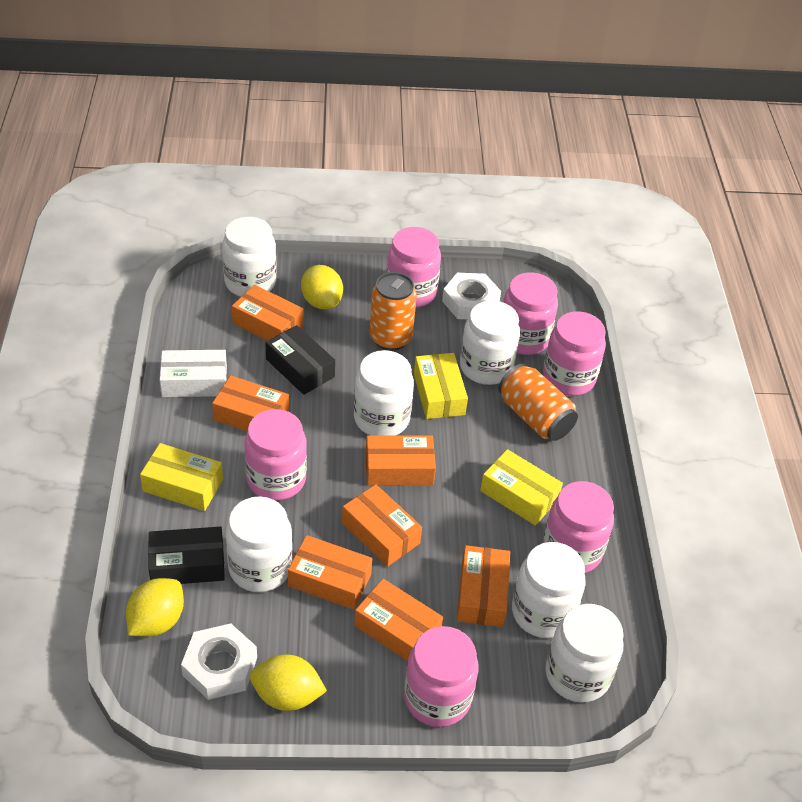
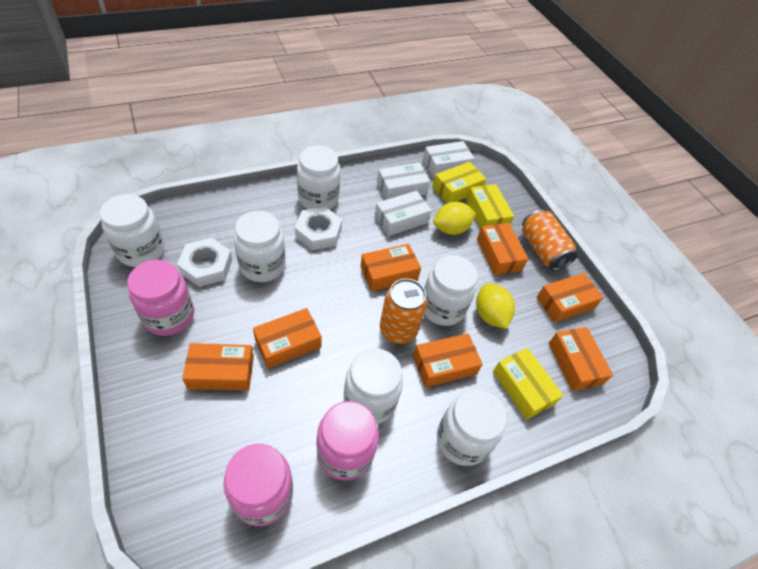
black box: [148,526,225,584] [265,325,335,395] = 2 -> none = 0
pink jar: [245,409,307,500] [387,227,441,307] [404,626,479,727] [503,272,558,355] [543,311,606,396] [543,481,614,573] = 6 -> [127,260,194,336] [223,444,293,526] [317,401,379,481] = 3
white box: [159,350,227,397] = 1 -> [375,191,432,236] [377,163,430,200] [423,141,475,178] = 3
yellow lemon: [126,578,184,637] [250,655,327,711] [301,265,343,309] = 3 -> [434,202,476,235] [476,284,515,329] = 2

